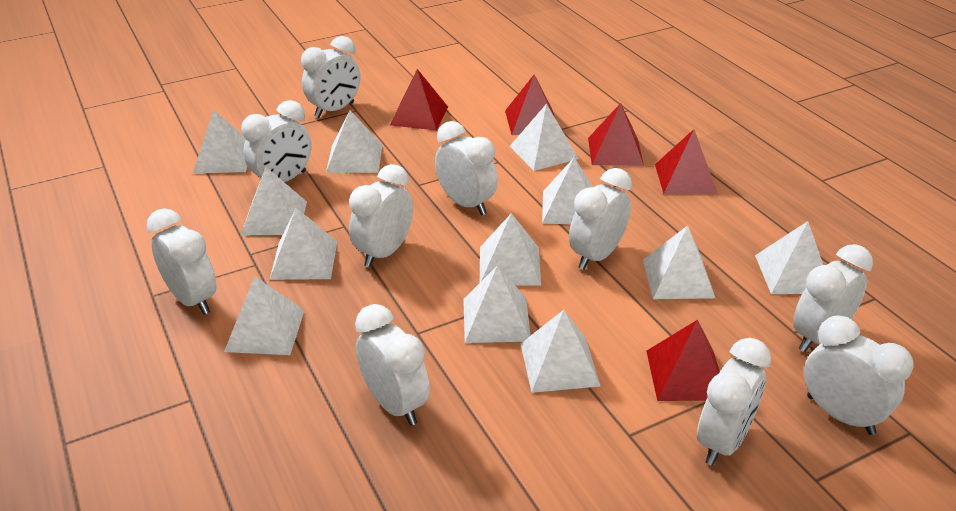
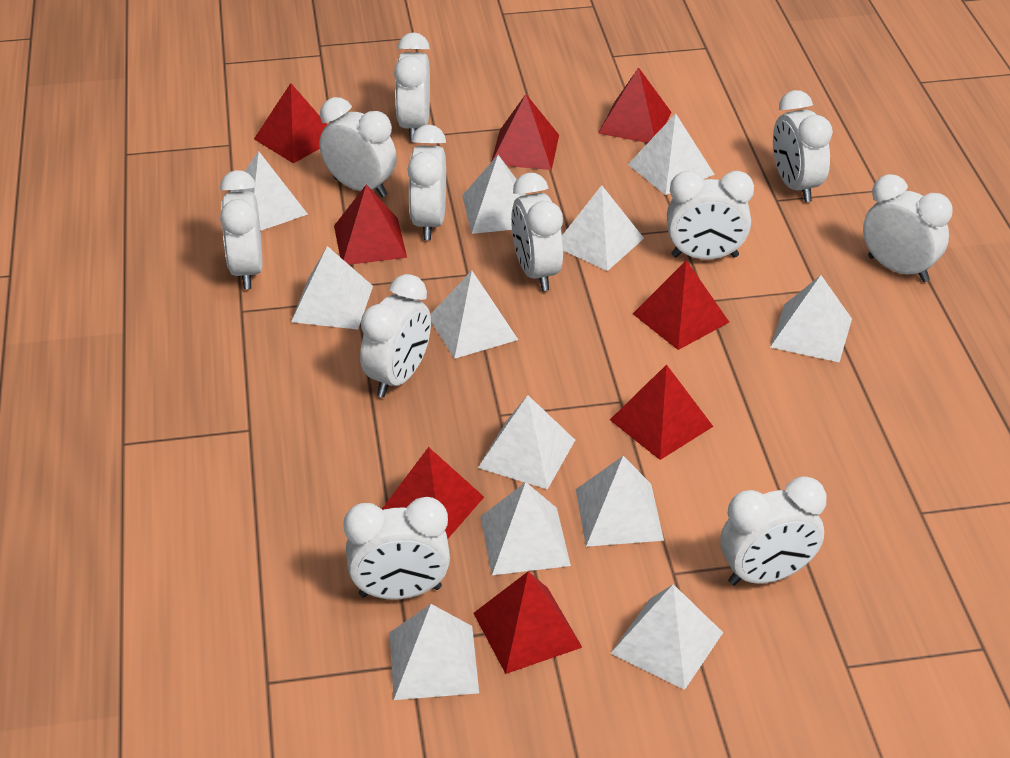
red pyramid: [390,69,448,131] [505,74,556,135] [588,103,644,166] [646,320,720,401] [655,129,718,194] = 5 -> [254,83,327,164] [334,185,407,265] [382,447,484,539] [473,571,582,674] [491,94,559,170] [598,67,672,143] [610,364,713,460] [633,260,729,350] = 8
white clock: [147,208,217,315] [241,100,312,182] [301,36,360,118] [349,164,413,268] [355,304,430,426] [435,121,498,215] [569,168,632,270] [697,338,771,466] [793,244,873,352] [804,315,914,435] = 10 -> [220,170,262,289] [319,97,397,197] [343,497,450,600] [360,274,431,397] [394,32,430,141] [407,125,446,240] [511,173,563,291] [667,171,754,260] [721,476,827,586] [773,90,833,202] [863,174,953,282] = 11

